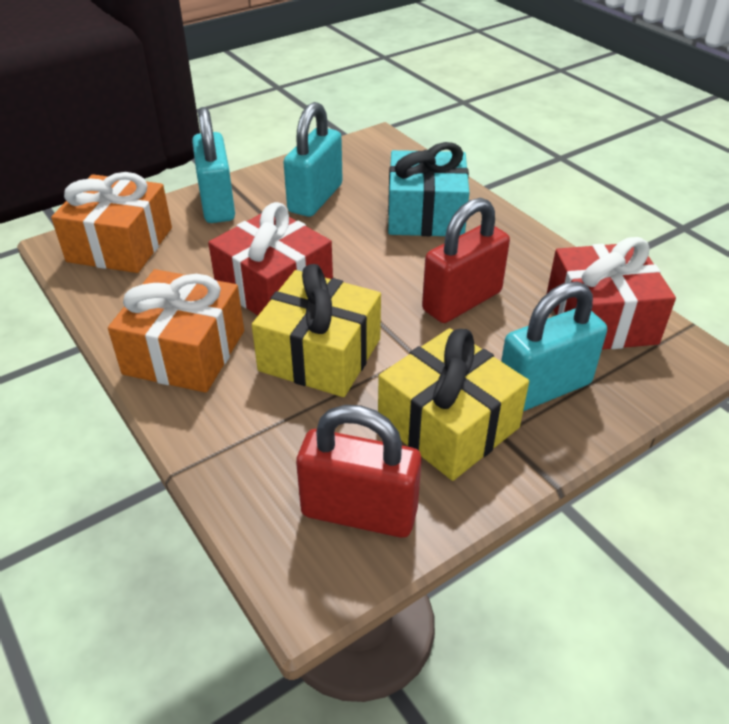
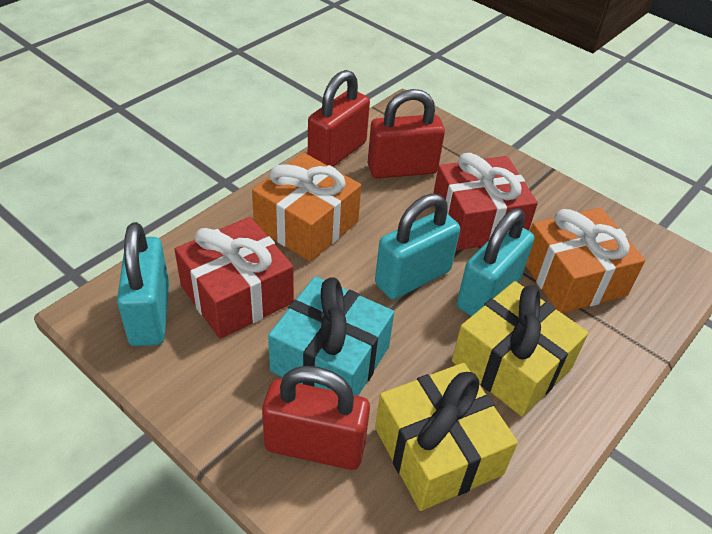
red padlock: [296,405,422,538] [422,198,510,323] = 2 -> [262,366,370,470] [308,70,370,167] [368,89,445,179] = 3

